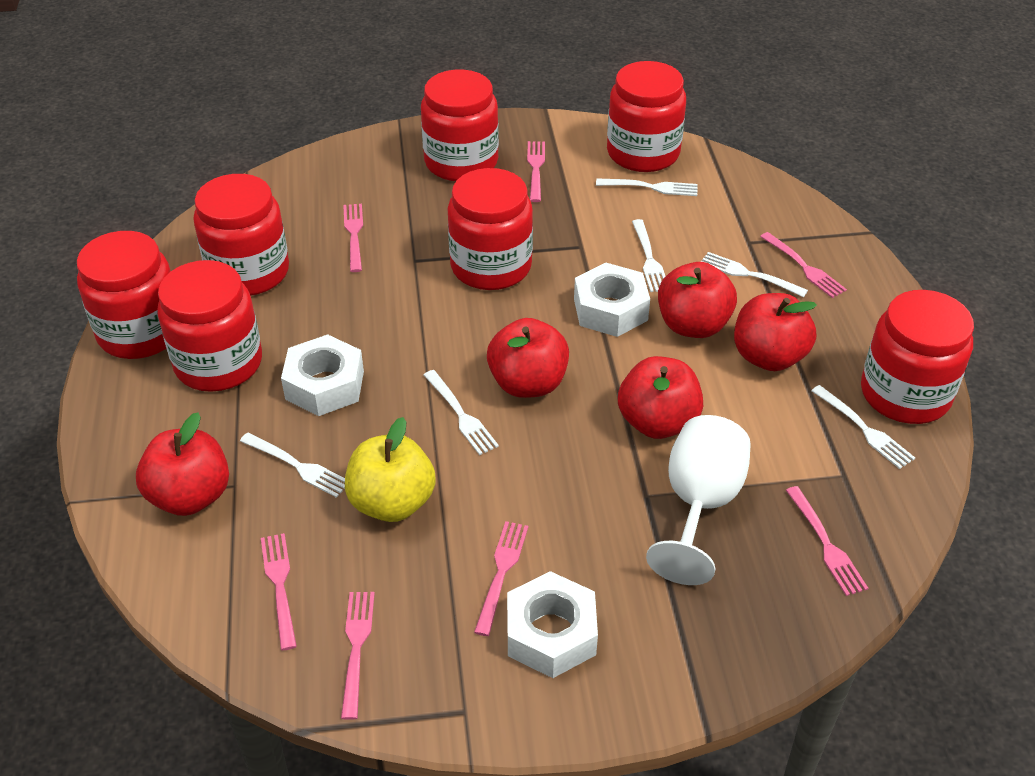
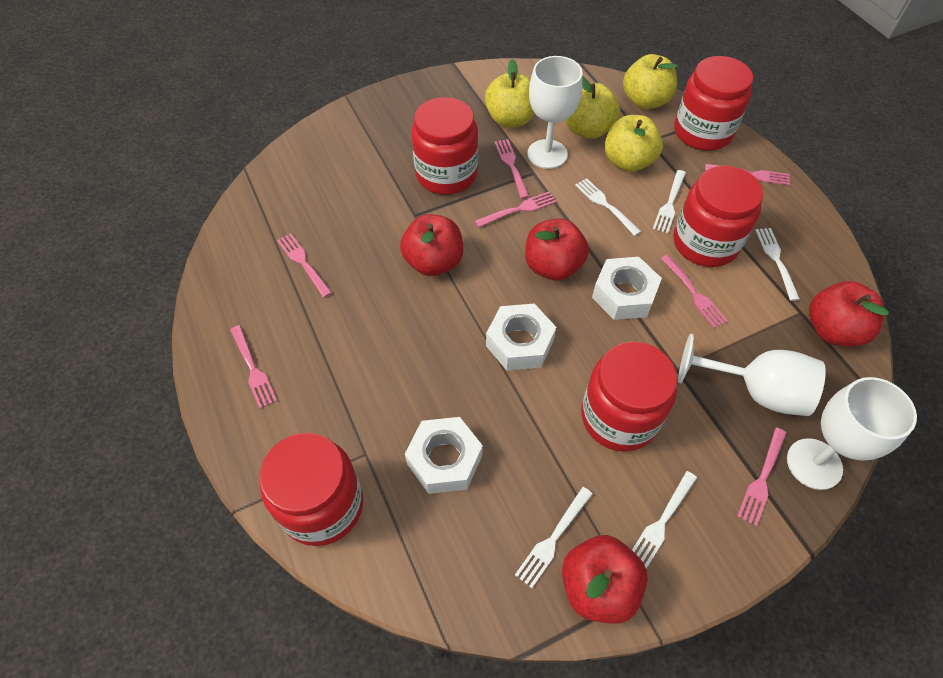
red apple: [136,413,229,516] [487,318,569,398] [618,356,703,439] [658,262,737,338] [734,293,817,371] = 5 -> [400,214,463,276] [525,218,589,281] [562,535,648,624] [809,281,889,347] = 4
red jar: [77,231,171,359] [157,260,262,392] [194,174,289,296] [421,70,499,181] [448,168,533,290] [607,61,686,172] [861,290,974,424] = 7 -> [260,433,363,546] [411,97,478,195] [581,342,677,452] [673,166,763,267] [674,56,753,151] = 5
white fork: [240,433,345,498] [424,370,499,455] [596,179,698,196] [632,219,665,292] [701,252,808,297] [811,385,915,469] = 6 -> [515,487,593,588] [575,178,641,236] [632,471,697,569] [653,170,686,233] [755,228,800,301] = 5
white goblet: [646,415,751,585] = 1 -> [528,56,583,169] [678,333,826,416] [787,377,917,490] = 3
yellow apple: [345,417,436,522] = 1 -> [485,59,534,127] [566,76,620,139] [604,115,663,172] [623,54,678,109] = 4

